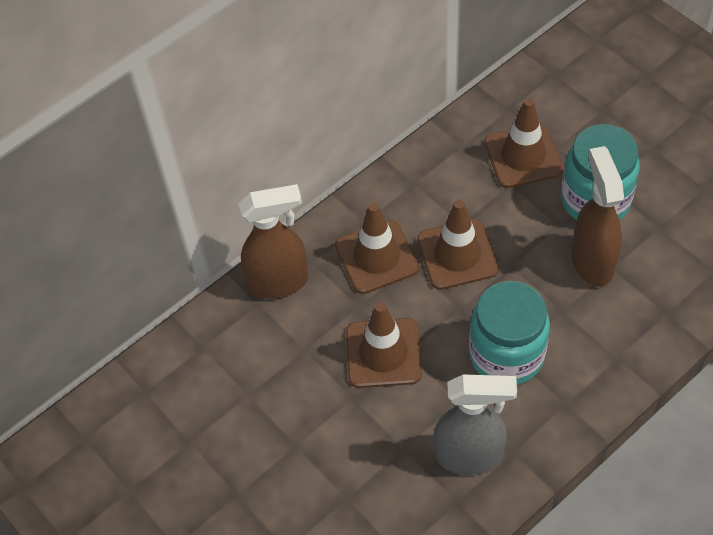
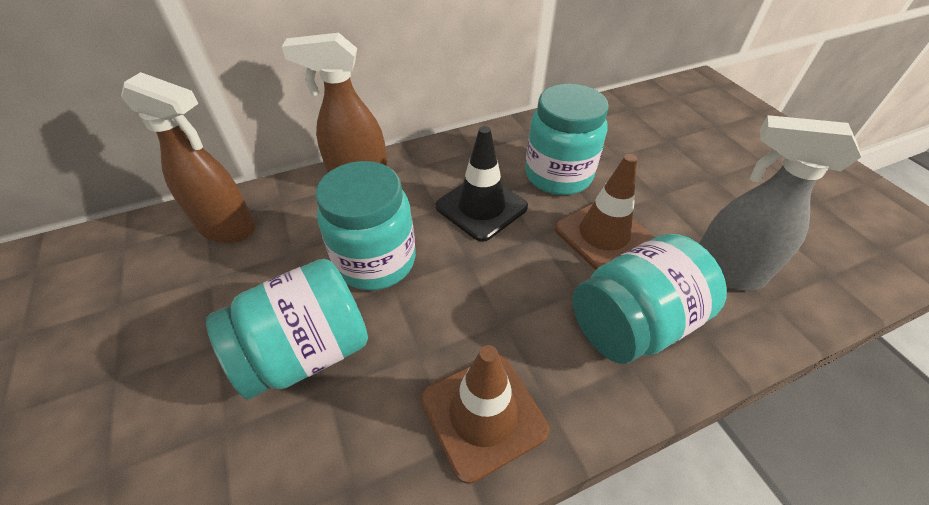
black traffic cone: none = 0 -> [436,126,528,242] = 1
brown traffic cone: [335,203,420,294] [346,302,422,388] [417,200,499,290] [484,98,563,188] = 4 -> [421,345,549,484] [555,154,654,270] = 2
turquoise jar: [469,281,550,385] [561,124,640,220] = 2 -> [206,259,368,400] [316,161,416,290] [525,84,609,195] [573,234,727,364] = 4

